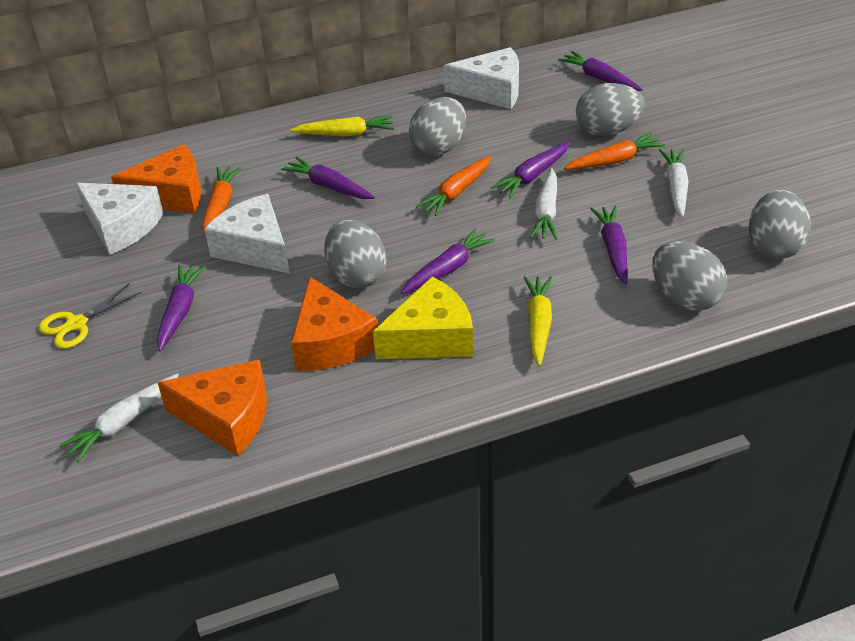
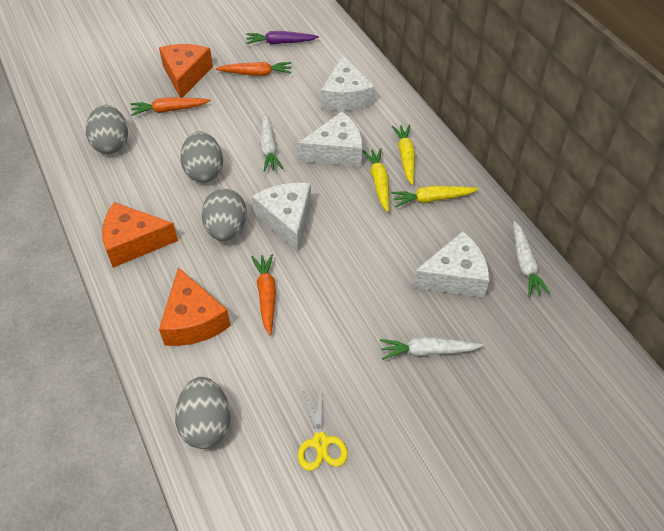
grey egg: [324,220,387,288] [409,97,466,156] [576,83,645,136] [652,241,727,311] [749,190,811,259] = 5 -> [86,105,128,154] [175,377,231,449] [180,131,223,183] [201,188,247,241] = 4
purple carrot: [157,265,205,351] [281,157,375,199] [401,228,495,294] [491,142,570,198] [558,51,643,91] [590,206,628,284] = 6 -> [246,31,319,44] = 1
white cheese: [75,183,164,255] [204,194,290,274] [444,47,519,109] = 3 -> [252,183,311,252] [298,112,362,166] [321,55,375,111] [412,231,489,297] = 4
yellow carrot: [290,116,394,136] [524,276,552,366] = 2 -> [363,148,389,212] [391,186,479,207] [392,124,415,185] = 3
yellow cheese: [373,277,473,359] = 1 -> none = 0

